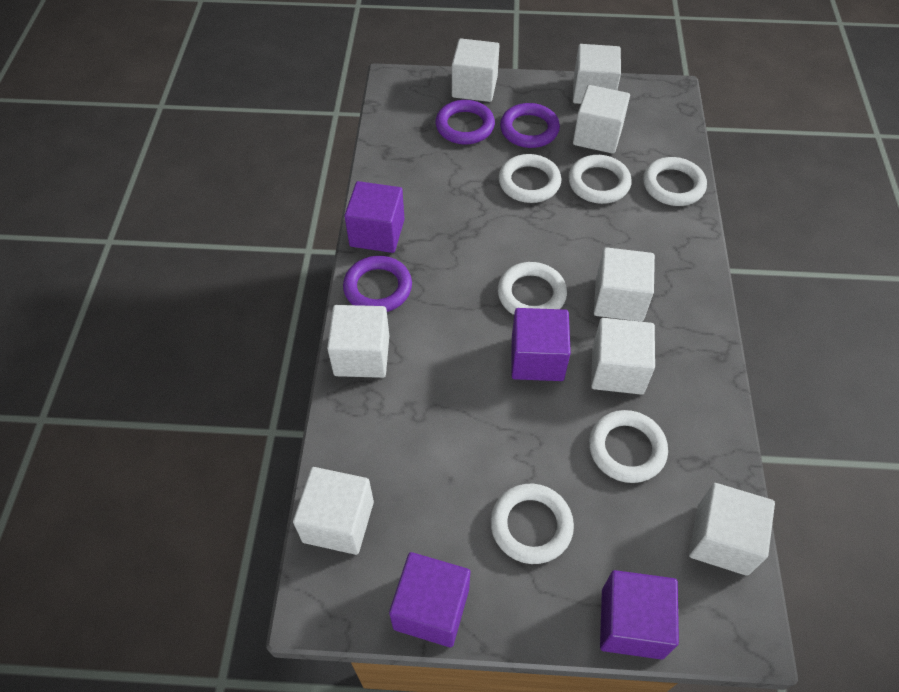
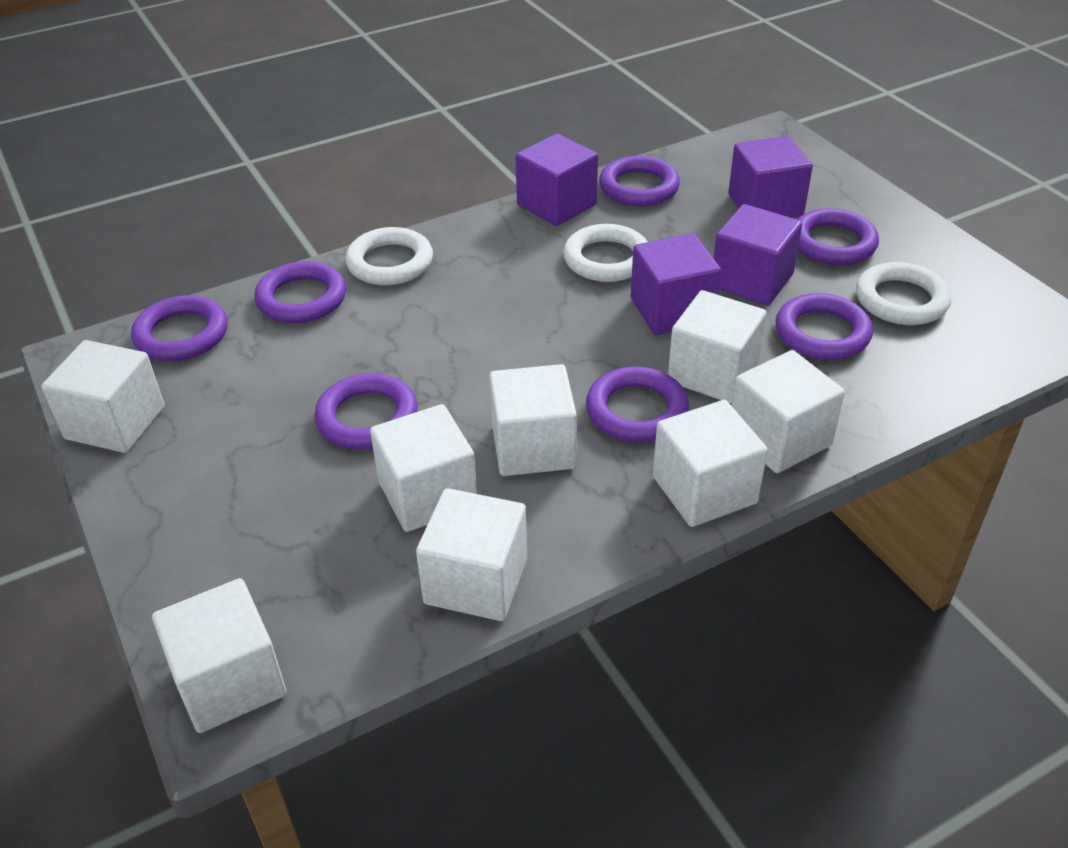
purple ring: [343,256,412,312] [436,100,495,144] [500,103,560,148] = 3 -> [131,295,227,361] [255,261,346,323] [314,373,418,450] [586,366,689,442] [599,156,680,206] [775,293,873,360] [797,208,879,265] = 7
white ring: [491,484,574,564] [498,262,567,315] [499,154,561,203] [568,155,632,204] [589,410,668,483] [643,157,707,206] = 6 -> [345,227,433,285] [563,224,648,282] [856,262,951,325] = 3

